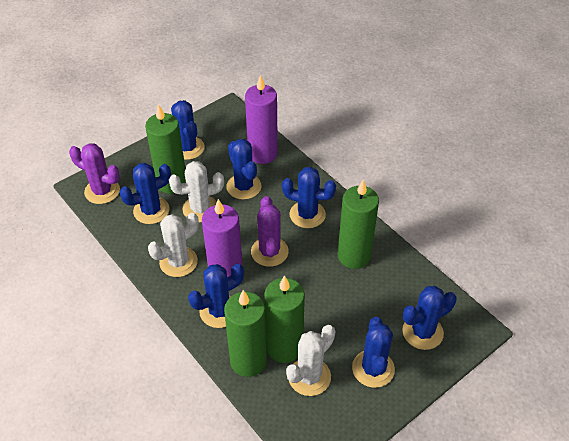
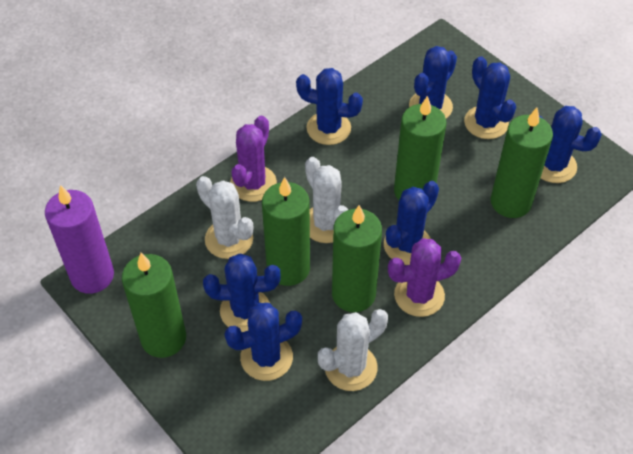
green candle: [145,104,186,194] [224,290,267,377] [264,275,305,363] [338,180,379,269] = 4 -> [122,253,186,358] [262,177,310,286] [332,205,382,312] [394,96,446,200] [491,108,553,218] = 5
purple candle: [202,199,242,278] [245,75,278,164] = 2 -> [45,185,114,294] = 1

